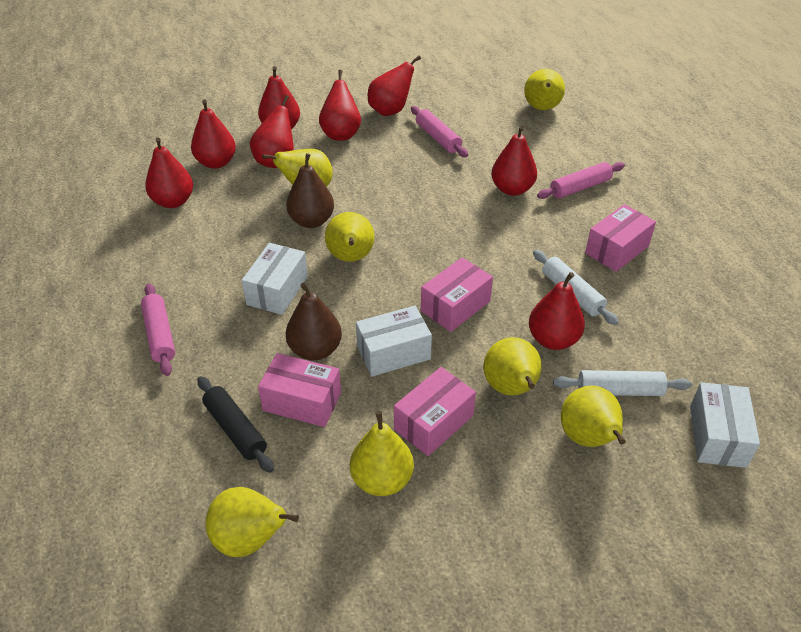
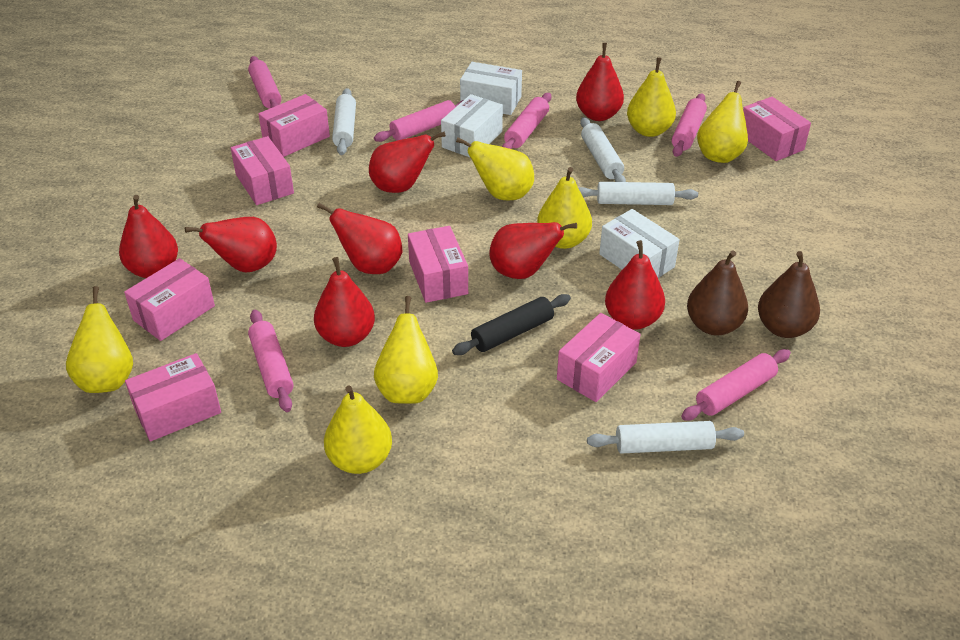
pink box: [258,353,341,427] [394,367,476,456] [421,257,493,332] [585,204,656,272] = 4 -> [124,258,215,341] [125,353,221,441] [231,136,294,205] [258,94,330,157] [408,226,468,303] [557,313,641,402] [743,97,811,161] = 7
pink rolling pin: [141,283,175,376] [411,106,468,157] [537,162,625,199] = 3 -> [248,56,282,109] [248,310,293,412] [374,100,463,142] [502,93,551,149] [672,93,707,157] [681,349,791,421] = 6
white rolling pin: [533,250,619,325] [553,370,692,396] = 2 -> [332,88,356,155] [578,182,698,205] [580,117,626,182] [587,421,744,454] = 4

